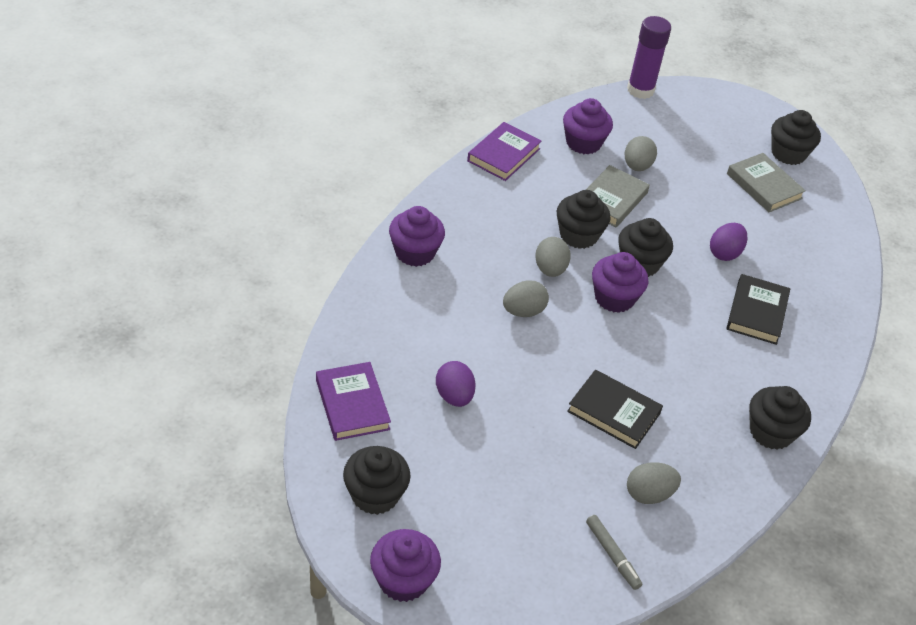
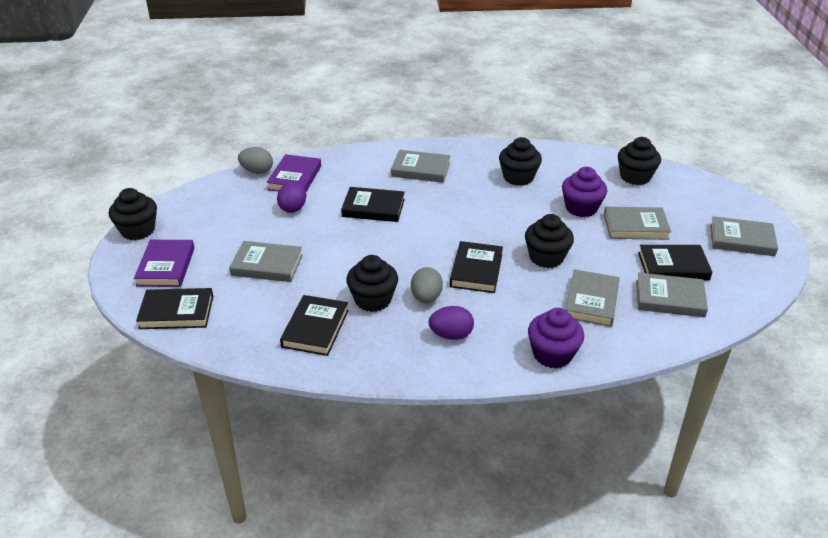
black book: [567,369,663,449] [726,274,790,345] = 2 -> [136,288,213,329] [280,295,349,356] [341,187,405,222] [450,241,503,293] [638,245,712,280] = 5
grey book: [586,165,650,227] [727,153,806,212] = 2 -> [229,241,303,282] [391,150,450,183] [565,269,620,327] [604,207,671,240] [636,272,708,318] [710,216,778,256] = 6
grey egg: [503,280,549,317] [535,237,571,277] [625,136,657,171] [627,462,681,504] = 4 -> [238,147,273,174] [411,267,443,303] = 2
grey marker: [586,515,642,590] = 1 -> none = 0
purple cupcake: [370,529,441,602] [389,206,445,267] [563,98,613,154] [592,252,648,313] = 4 -> [528,308,584,368] [562,167,607,217] = 2
purple glue stick: [627,16,671,99] = 1 -> none = 0

